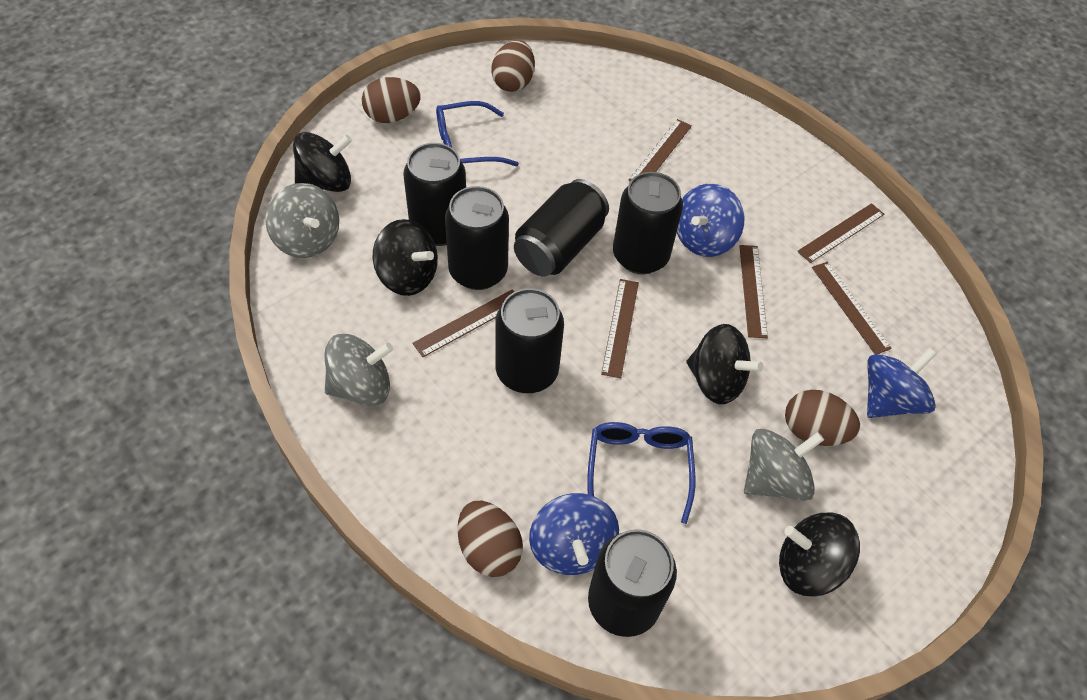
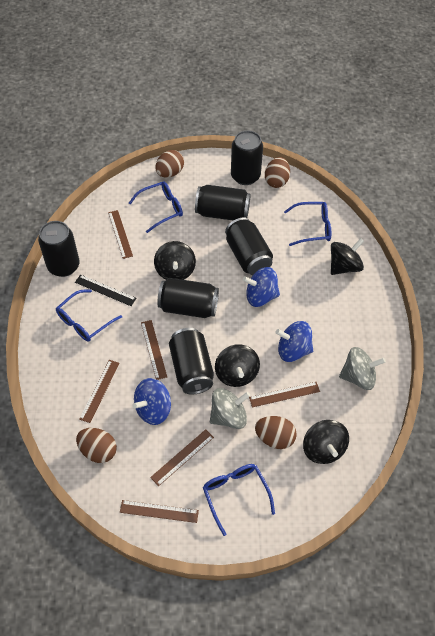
black ruler: none = 0 -> [75,274,136,306] = 1
blue glasses: [436,101,519,166] [587,422,695,524] = 2 -> [56,290,122,342] [129,181,183,233] [203,464,275,536] [284,202,331,246] = 4
grey spinning top: [265,183,339,258] [325,334,393,406] [744,429,824,501] = 3 -> [210,388,250,429] [339,347,386,390] = 2

